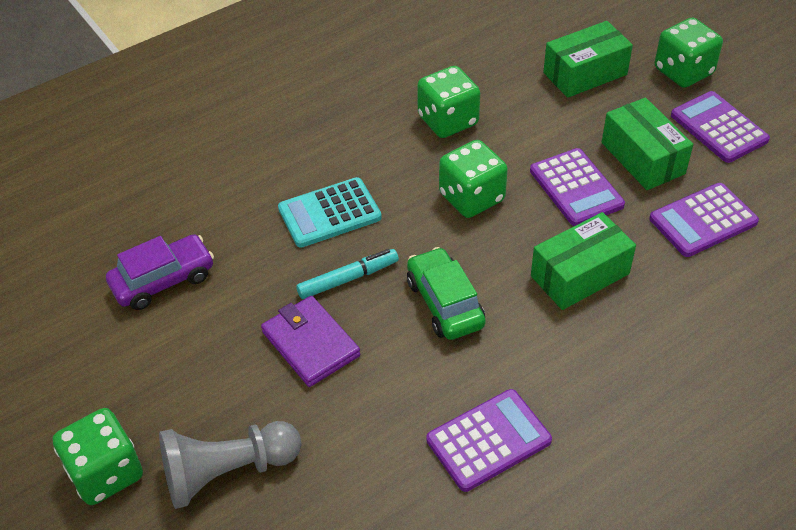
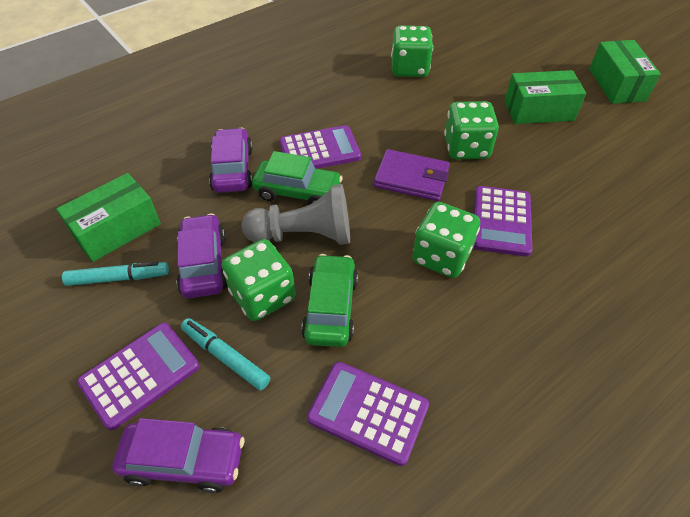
green car: [407,247,486,340] = 1 -> [252,151,343,205] [301,254,358,347] = 2
purple car: [106,234,214,310] = 1 -> [112,418,244,493] [177,214,227,298] [209,128,253,193] = 3
turquoise calculator: [278,177,382,248] = 1 -> none = 0
turquoise marker: [296,249,399,299] = 1 -> [62,262,169,286] [181,318,270,390] = 2

